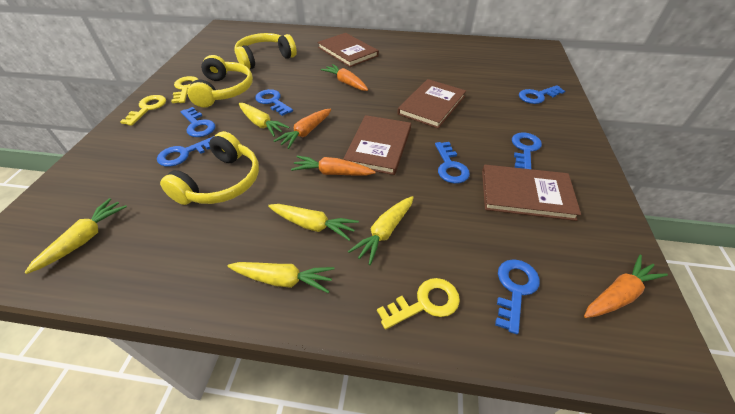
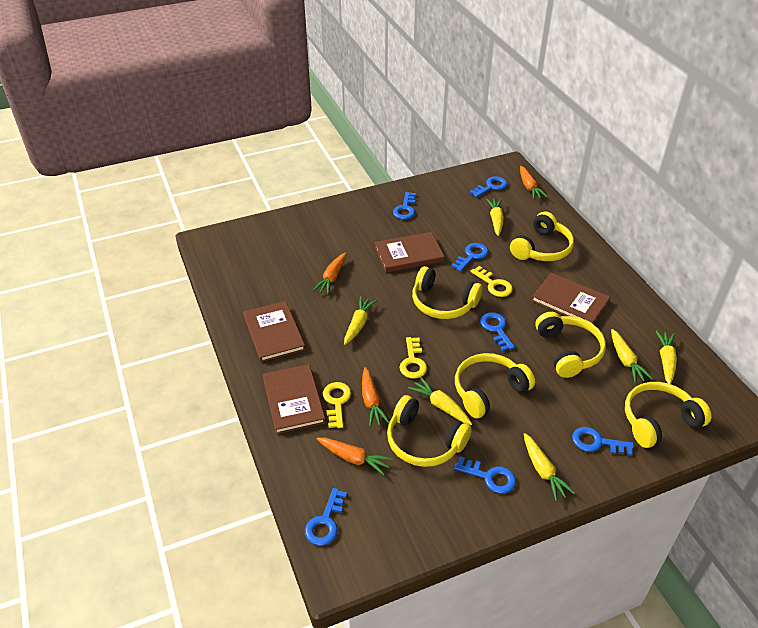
yellow carrot: [24,198,127,274] [227,262,335,293] [239,103,290,137] [268,204,359,241] [348,196,414,265] = 5 -> [344,296,377,345] [408,377,472,425] [486,199,504,236] [524,433,575,501] [611,329,653,383] [655,331,677,384] = 6
yellow headphones: [160,131,259,205] [187,55,253,108] [234,33,297,69] = 3 -> [387,395,472,467] [412,266,483,319] [455,353,535,418] [510,212,574,261] [535,312,606,378] [625,382,712,448] = 6

